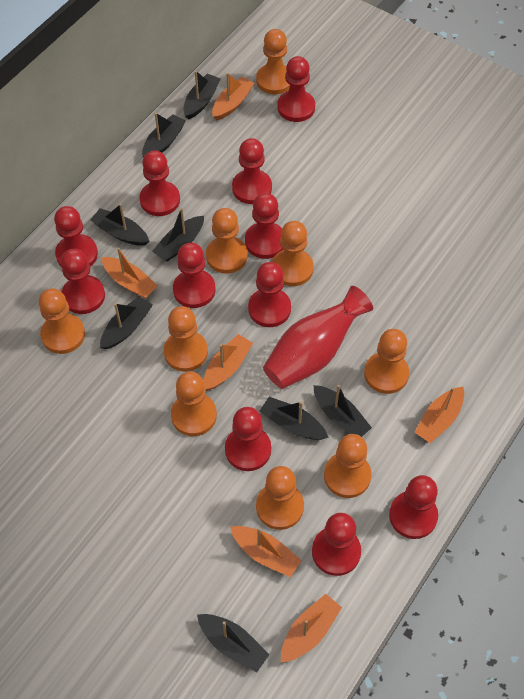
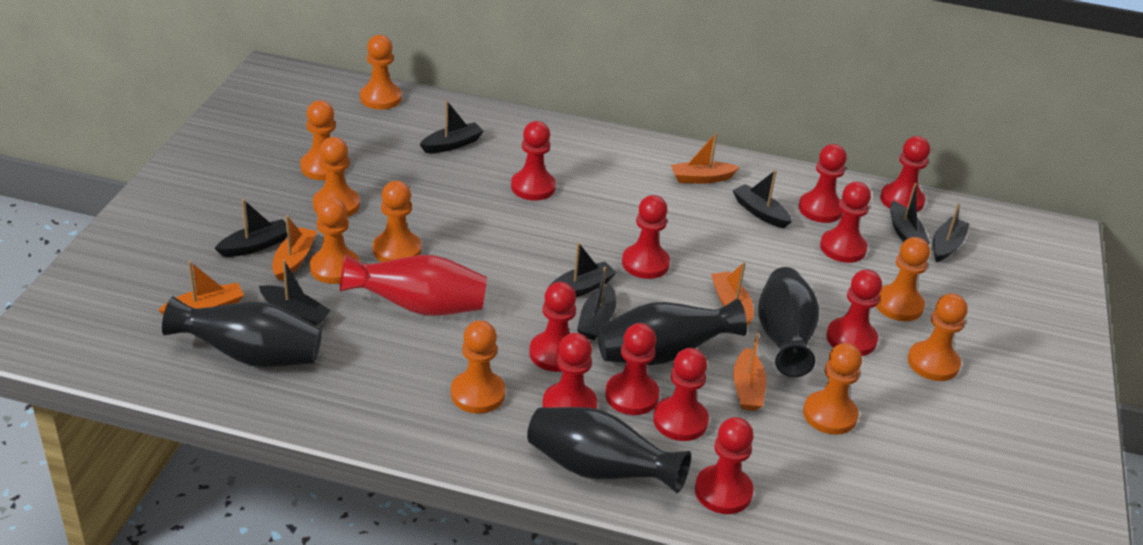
black vase: none = 0 -> [162,296,322,367] [527,407,691,493] [597,298,747,365] [758,267,819,377] = 4
orange boat: [101,248,158,298] [203,334,253,390] [212,73,254,120] [230,526,302,577] [281,594,342,663] [414,387,464,443] = 6 -> [158,261,244,315] [272,215,317,281] [671,133,740,184] [711,262,754,326] [733,333,766,411] = 5

